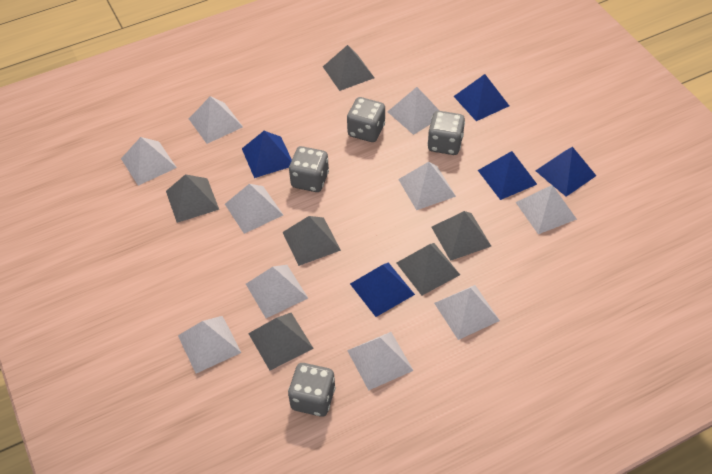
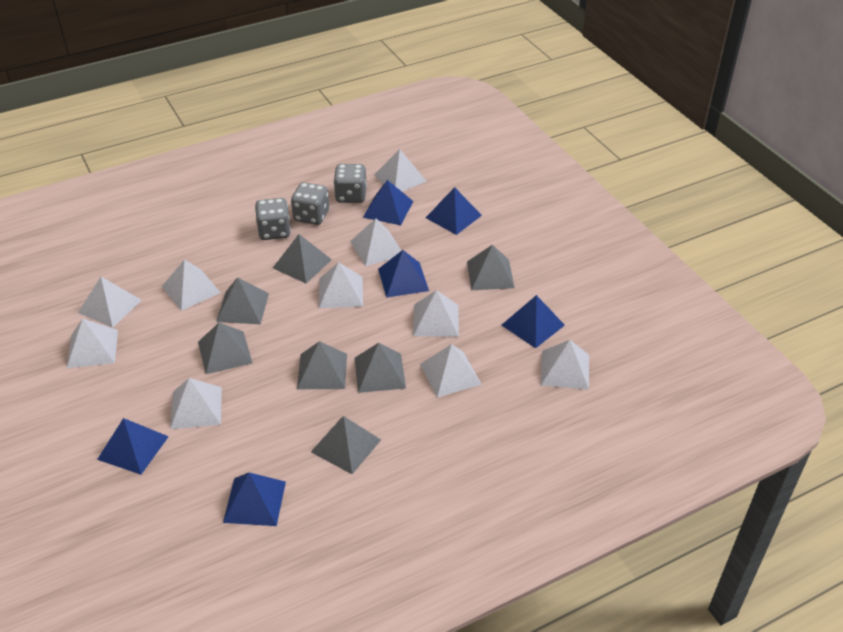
blue pyramid: [242,131,292,178] [350,262,415,317] [453,74,509,121] [478,151,537,200] [535,147,596,197] = 5 -> [97,418,169,475] [223,472,286,526] [363,180,413,225] [378,250,429,298] [426,187,482,235] [502,295,565,348] = 6
grey dice: [288,363,336,417] [289,146,329,192] [347,97,385,142] [427,111,465,155] = 4 -> [255,198,291,240] [291,182,329,225] [334,164,367,203] = 3
grey pyramid: [166,174,219,223] [248,313,314,370] [283,216,341,266] [323,45,374,91] [397,243,460,296] [431,211,491,261] = 6 -> [198,323,252,374] [216,277,269,324] [273,234,332,284] [297,341,347,389] [311,416,381,474] [355,343,406,393] [467,245,515,290] = 7

